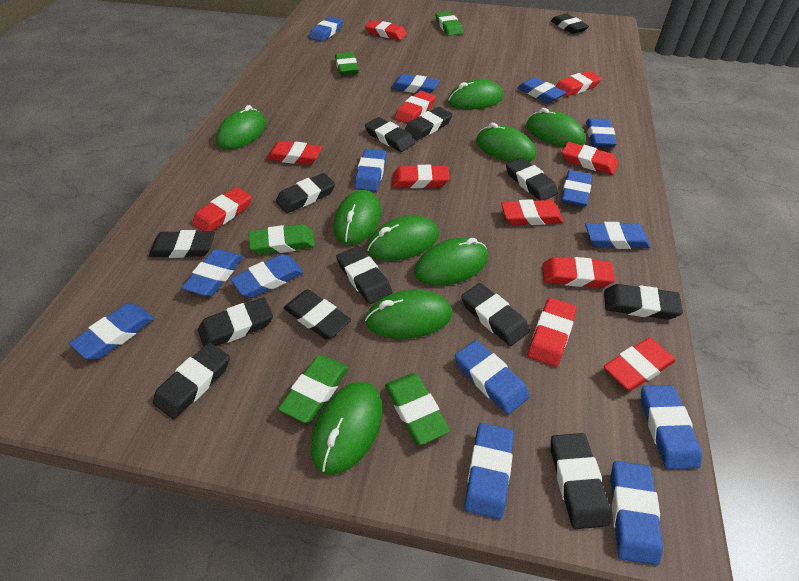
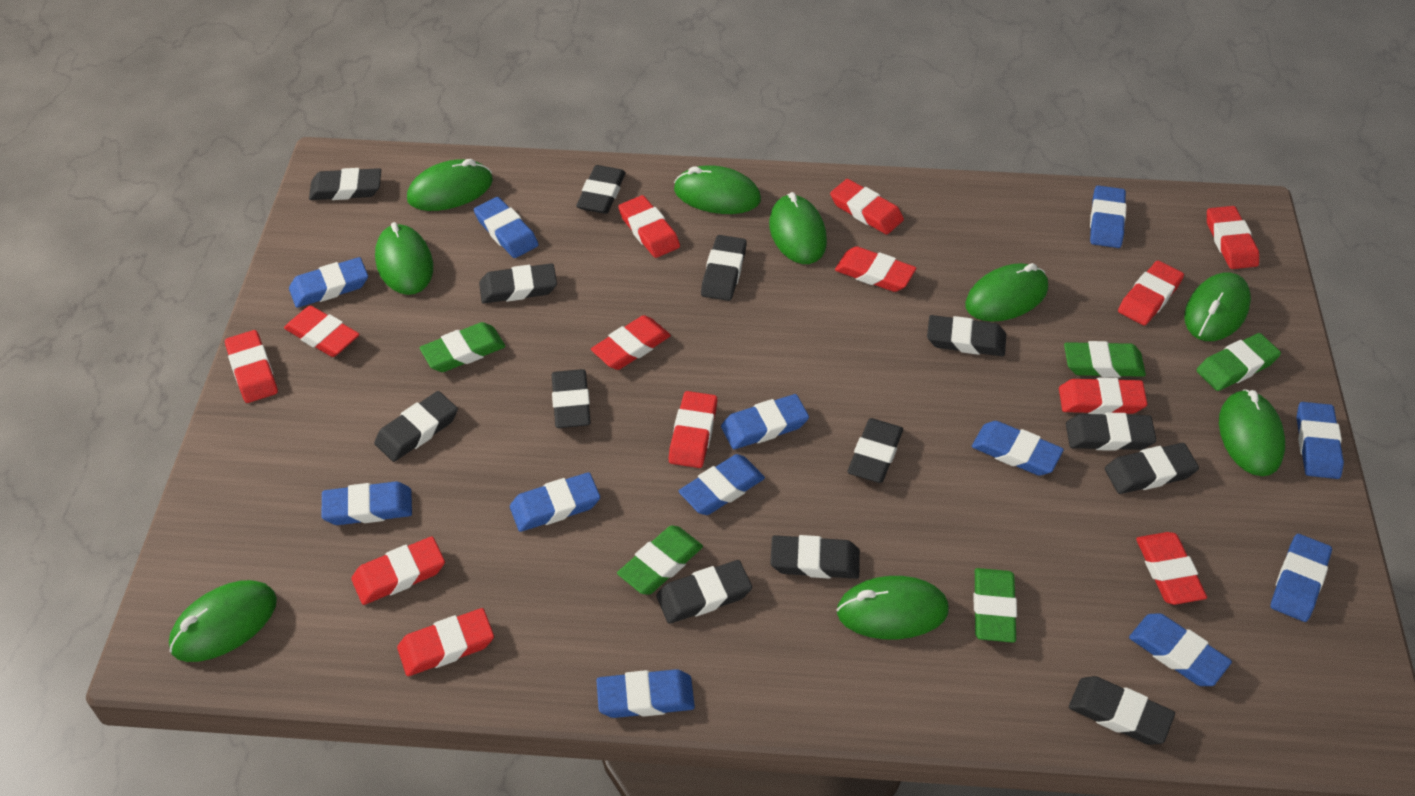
blue eraser: [69,304,154,359] [182,249,243,296] [230,254,304,298] [309,17,343,42] [354,149,387,191] [391,74,440,94] [455,340,530,414] [465,423,514,519] [517,77,566,103] [561,170,592,207] [585,222,650,249] [586,118,617,148] [610,461,663,565] [641,385,702,470] = 14 -> [289,257,368,308] [321,482,412,525] [474,197,539,258] [510,472,600,532] [596,669,695,718] [678,454,765,515] [721,394,809,449] [972,421,1064,476] [1090,185,1126,248] [1129,613,1232,686] [1270,534,1332,622] [1297,402,1344,479] = 12
red eraser: [192,187,252,231] [266,141,322,165] [365,20,407,40] [392,165,450,188] [395,91,436,123] [501,199,563,225] [528,298,577,367] [542,257,615,288] [555,71,602,97] [562,142,618,175] [604,337,676,391] = 11 -> [225,330,278,403] [284,305,359,357] [351,537,445,605] [397,608,494,676] [591,315,671,370] [618,195,680,258] [669,391,717,468] [830,179,904,235] [835,246,916,292] [1059,377,1147,414] [1118,261,1184,326] [1136,532,1207,605] [1207,206,1259,269] = 13

